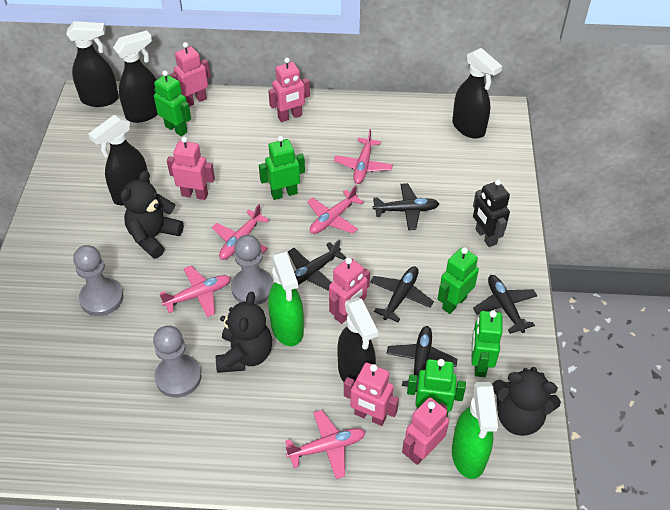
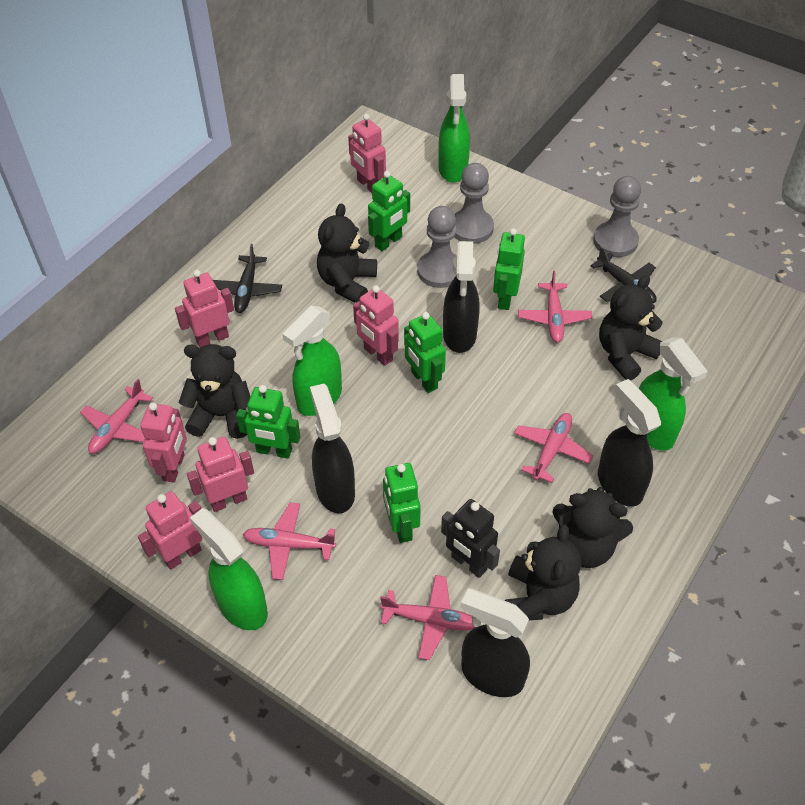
black plane: [288,239,346,291] [370,266,434,322] [373,183,439,230] [386,326,457,392] [473,275,537,334] = 5 -> [213,244,282,313] [590,246,657,303] = 2
black spray bottle: [66,21,119,107] [88,115,150,205] [113,30,158,123] [337,297,378,383] [452,48,502,139] = 5 -> [310,384,355,513] [443,241,480,353] [460,588,530,697] [598,379,661,507] = 4
black teddy bear: [120,170,184,259] [216,292,272,373] [492,367,561,436] = 3 -> [178,344,250,439] [317,204,377,303] [504,524,581,620] [552,487,633,568] [599,275,663,381] = 5
green spray bottle: [268,251,304,346] [452,382,498,479] = 2 -> [190,508,268,630] [283,306,342,416] [438,74,470,183] [638,338,708,451] = 4

